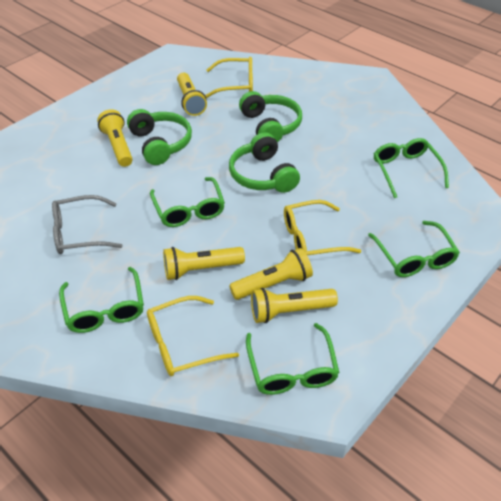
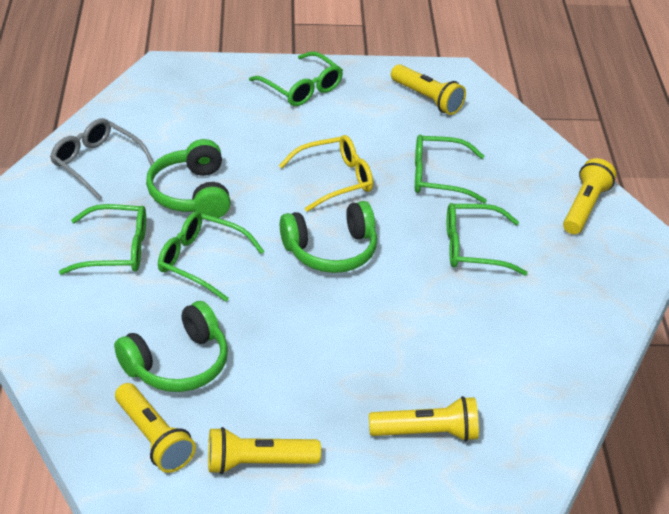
yellow glasses: [147,296,239,376] [205,57,253,98] [284,200,361,255] = 3 -> [279,135,373,212] = 1

